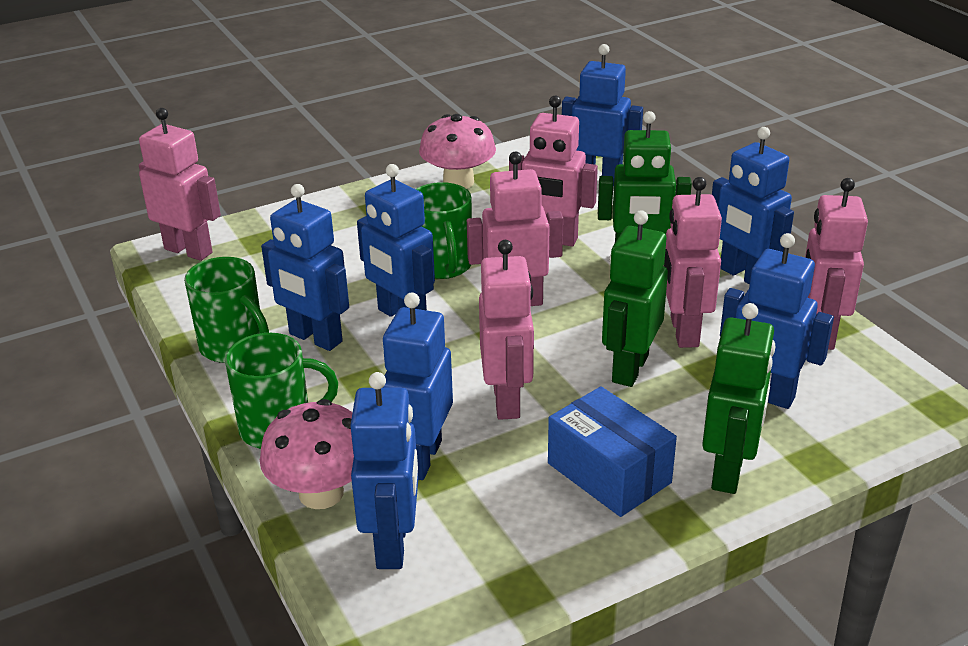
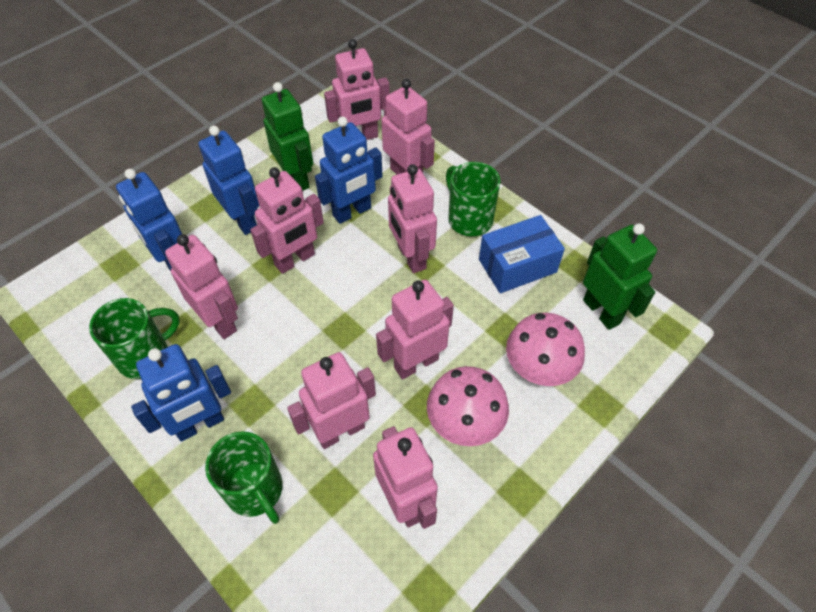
blue robot: [261,184,349,351] [350,372,418,569] [357,164,435,317] [382,293,453,480] [562,44,643,186] [712,127,794,284] [720,233,834,409] = 7 -> [116,169,182,271] [131,344,231,442] [198,126,259,235] [315,116,383,224] = 4
green robot: [598,111,692,242] [602,210,668,387] [702,303,775,494] = 3 -> [262,82,313,191] [583,223,657,330] = 2
pink robot: [139,108,221,261] [467,152,563,306] [479,240,534,420] [509,96,598,246] [664,177,722,348] [805,178,868,350] = 6 -> [165,234,238,339] [250,167,324,274] [287,352,376,449] [324,39,390,140] [373,426,438,529] [376,280,454,379] [382,79,435,174] [388,164,437,273] = 8

